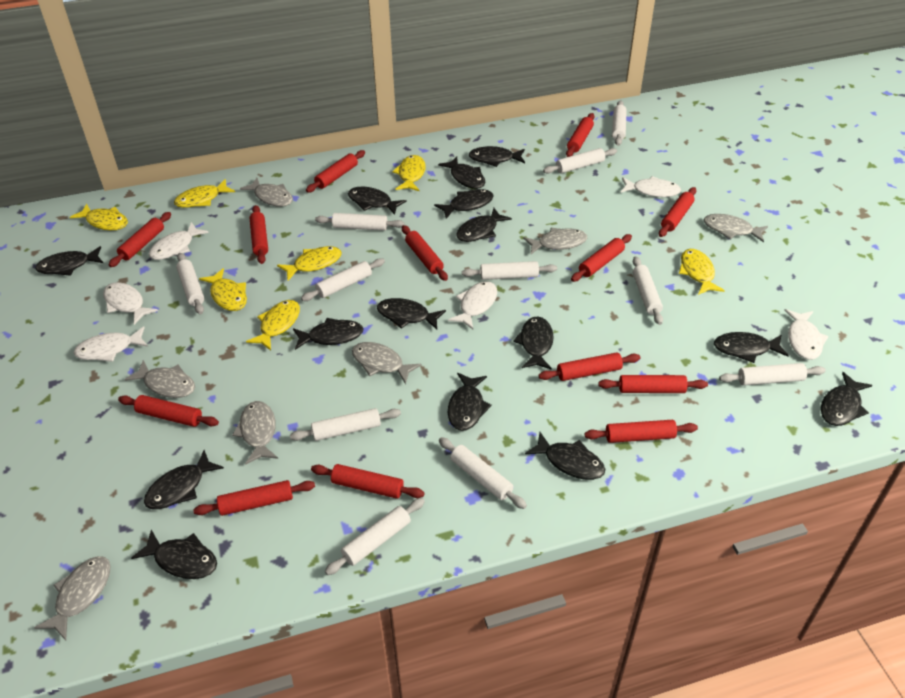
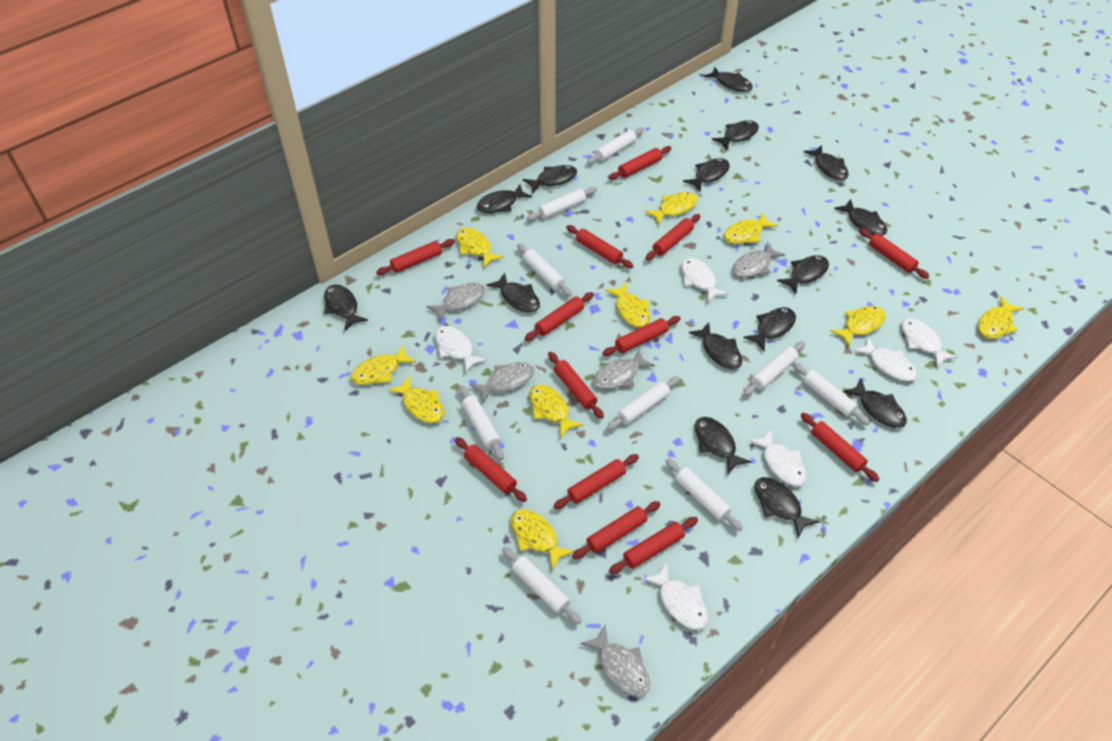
grey fish: [34,556,111,640] [124,360,195,398] [232,401,278,465] [240,178,293,207] [352,342,422,384] [523,228,587,254] [704,214,768,242] = 7 -> [426,283,485,322] [470,362,534,404] [581,624,650,697] [593,349,655,389] [733,242,785,278] = 5
white rolling pin: [176,253,204,314] [290,408,401,441] [301,258,385,301] [315,213,404,231] [325,498,425,575] [439,437,527,509] [462,261,557,280] [543,148,617,174] [612,100,627,146] [633,256,663,325] [719,363,826,386] = 11 -> [459,385,504,460] [502,547,581,624] [517,244,572,296] [527,187,597,221] [587,127,644,164] [607,376,680,430] [666,458,743,531] [743,341,805,396] [793,363,870,425] = 9
yellow fish: [70,203,128,230] [174,179,235,208] [199,268,247,311] [246,300,300,351] [277,246,342,281] [392,155,426,191] [679,249,725,295] = 7 -> [351,345,416,385] [388,376,444,423] [456,227,504,268] [511,510,575,571] [529,385,583,437] [605,282,650,328] [645,192,698,224] [724,212,778,244] [830,306,886,347] [978,296,1024,339] = 10

